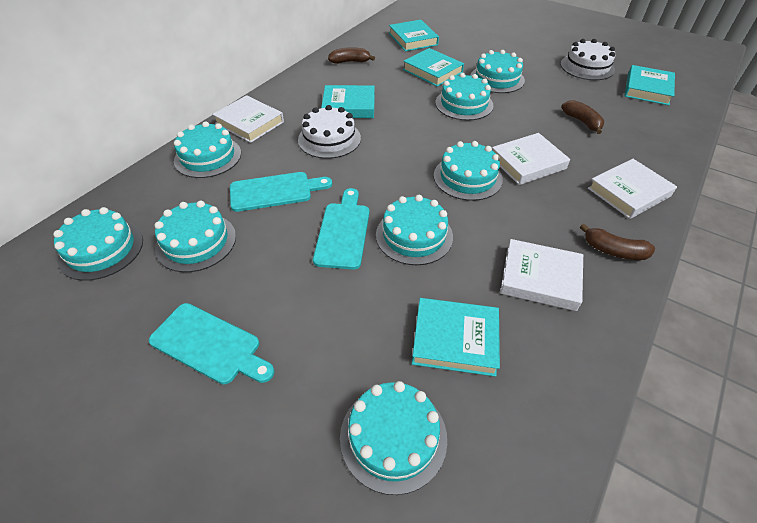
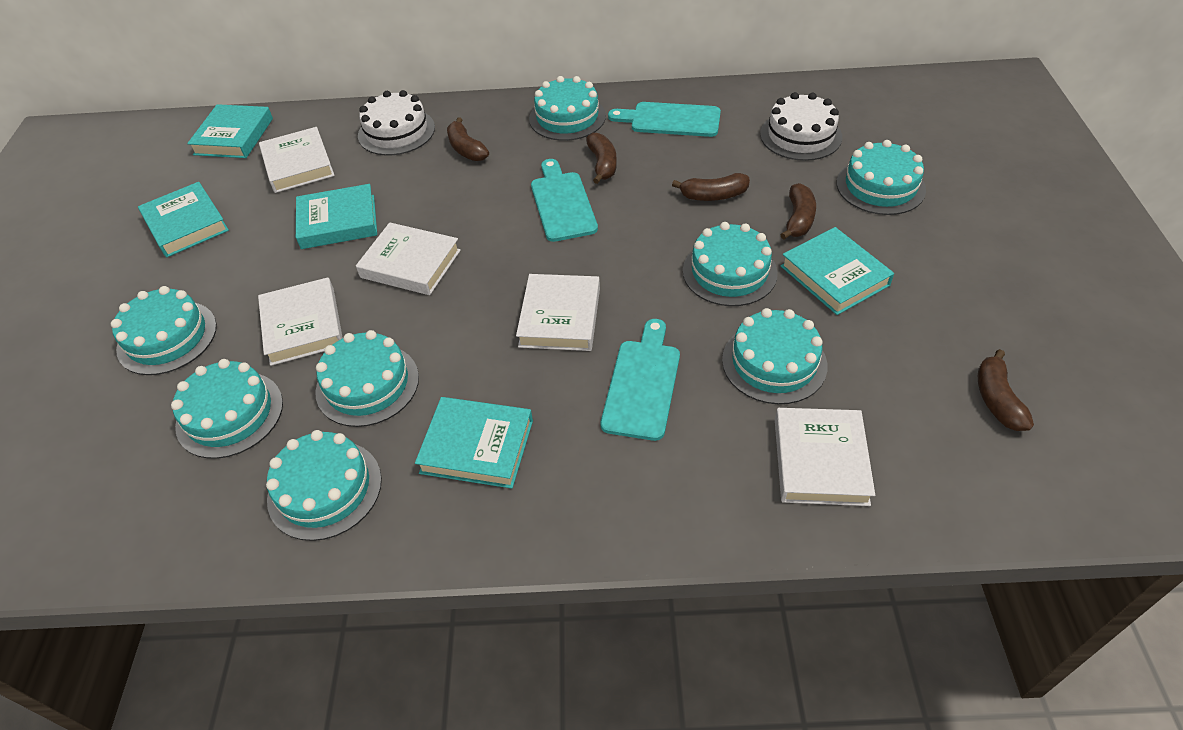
brown banana: [328,47,375,64] [561,100,604,134] [580,224,655,260] = 3 -> [447,117,489,161] [586,133,617,184] [672,173,750,201] [780,183,816,239] [978,349,1034,431] = 5
white book: [212,95,284,143] [492,133,570,185] [500,239,583,311] [588,159,677,219] = 4 -> [258,277,343,366] [259,127,335,193] [356,222,461,295] [516,274,600,351] [775,408,875,506] = 5

